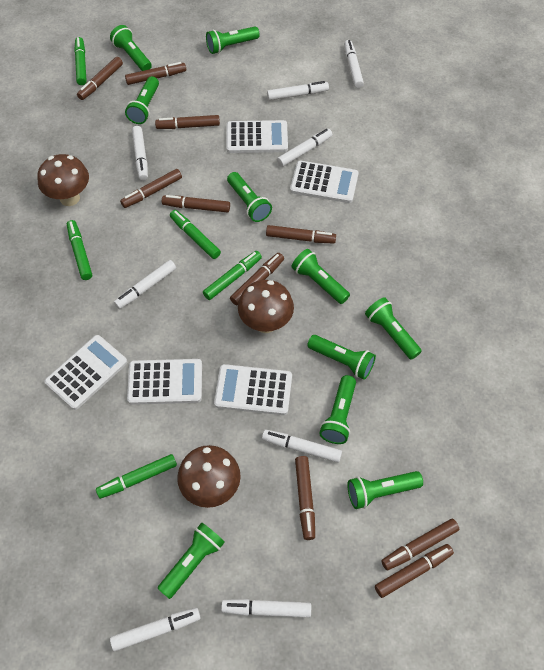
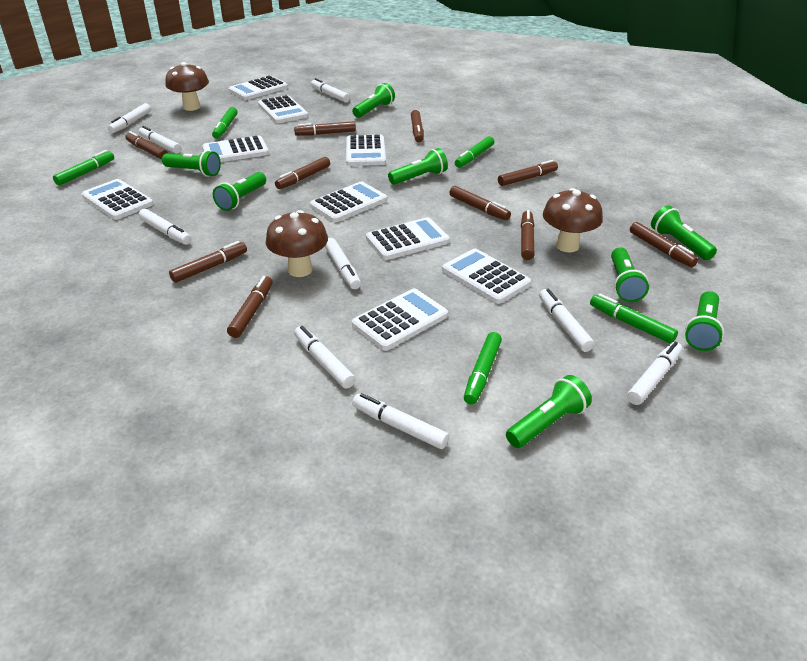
green flashlight: [110,25,152,71] [125,76,159,124] [158,522,225,599] [206,26,260,54] [227,172,272,222] [292,249,350,304] [307,335,376,380] [319,375,356,444] [347,471,423,509] [365,297,422,360] = 10 -> [162,150,221,177] [213,172,266,211] [352,83,395,118] [388,148,448,185] [506,375,592,448] [611,248,649,302] [651,205,717,260] [685,291,724,351] = 8
white calculator: [45,335,127,410] [127,359,202,405] [214,364,292,415] [226,120,288,153] [290,161,359,203] = 5 -> [82,179,153,220] [202,136,269,162] [229,76,288,100] [258,95,308,123] [310,181,387,222] [346,135,386,166] [352,288,448,351] [366,217,450,260] [442,249,531,304] = 9
white marker: [110,608,201,651] [114,260,176,309] [132,126,148,180] [221,599,311,618] [262,430,342,463] [267,81,329,101] [277,129,332,167] [344,40,364,88] = 8 -> [108,103,151,133] [138,209,192,245] [139,126,181,154] [294,326,356,389] [311,78,350,103] [325,238,361,289] [352,393,449,449] [539,289,594,352] [627,342,682,405] = 9

